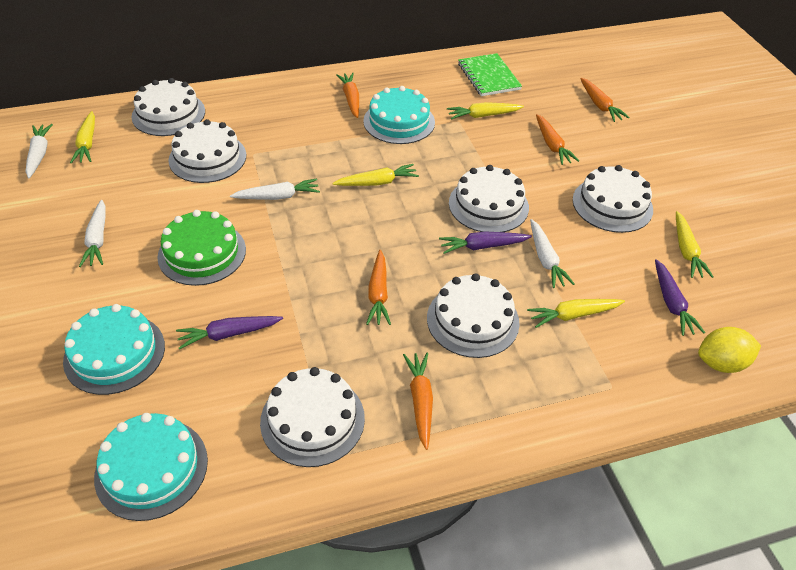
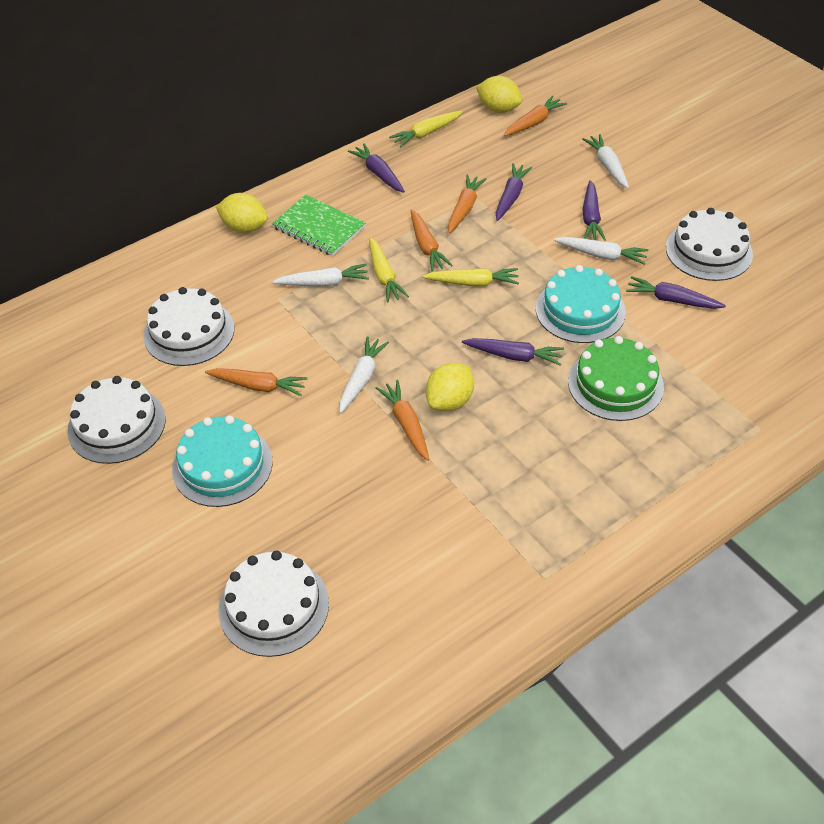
purple carrot: [176,316,283,349] [439,231,532,254] [655,259,705,336] = 3 -> [348,143,405,193] [462,338,564,366] [496,163,532,221] [582,180,606,241] [626,276,726,309] = 5
turquoise cake: [63,304,165,395] [94,413,208,521] [363,86,435,144] = 3 -> [172,415,273,507] [536,265,626,343] = 2
white cake: [131,78,205,136] [168,119,246,183] [260,367,365,467] [427,273,520,358] [449,165,529,232] [573,165,653,233] = 6 -> [67,376,166,464] [143,287,234,366] [219,551,329,657] [666,208,753,281] = 4
yellow carrot: [70,111,95,163] [332,164,419,186] [447,102,524,120] [527,299,625,328] [676,211,714,278] = 5 -> [369,237,409,303] [389,111,463,147] [422,268,519,286] = 3
yellow lemon: [698,327,761,373] = 1 -> [216,193,268,233] [426,363,474,411] [476,76,522,113] = 3

